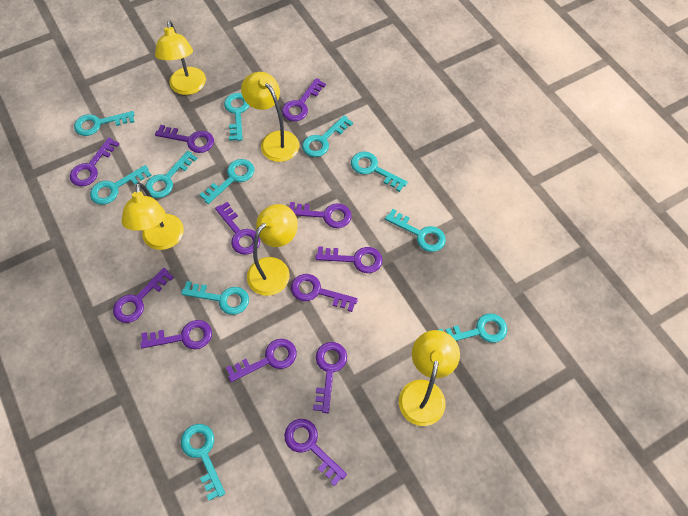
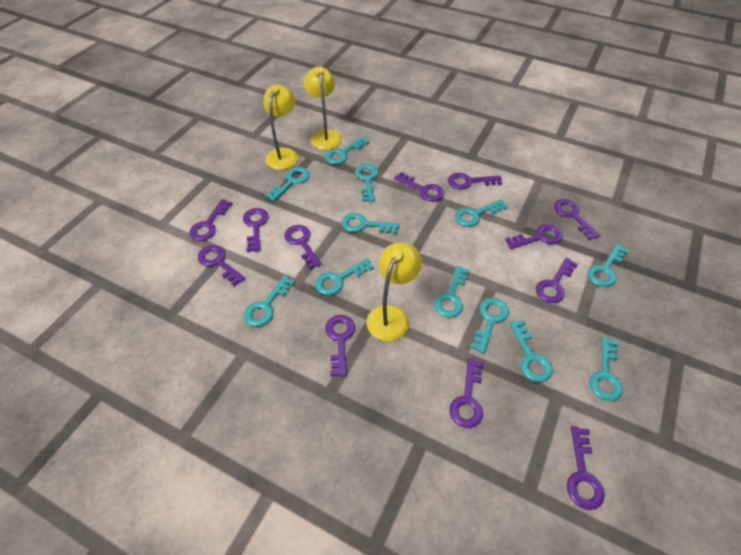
turquoise key: [74,111,135,136] [90,165,152,205] [145,151,198,198] [181,281,249,315] [181,424,225,501] [199,159,254,204] [224,93,249,141] [302,115,353,157] [351,151,408,192] [385,209,446,252] [439,314,507,343] = 11 -> [244,275,295,326] [265,167,310,201] [315,258,374,295] [325,137,369,164] [341,213,399,234] [355,164,378,202] [434,266,469,318] [455,199,508,227] [470,298,509,354] [509,320,552,382] [587,244,629,287] [589,337,623,401] = 12
yellow lamp: [121,182,184,250] [155,20,206,95] [241,72,299,162] [247,204,298,296] [399,330,460,426] = 5 -> [263,85,298,170] [304,67,342,150] [366,242,422,341] = 3

